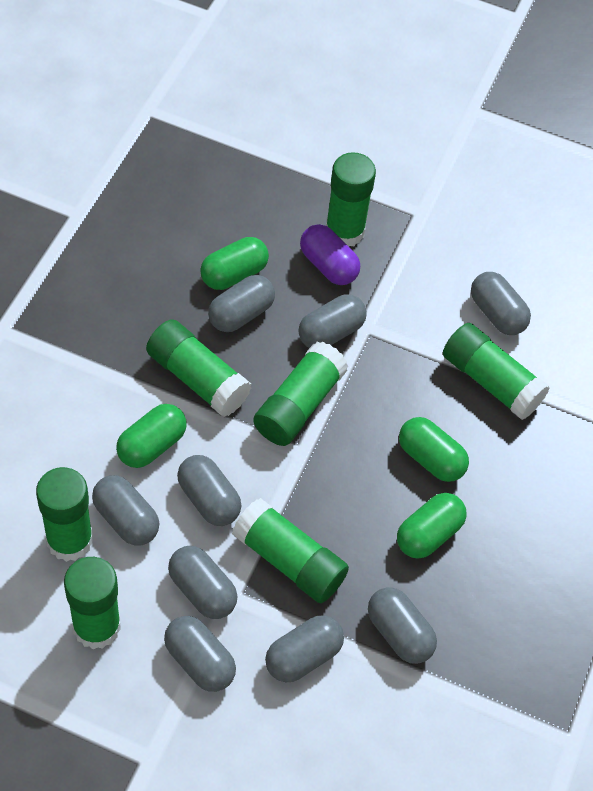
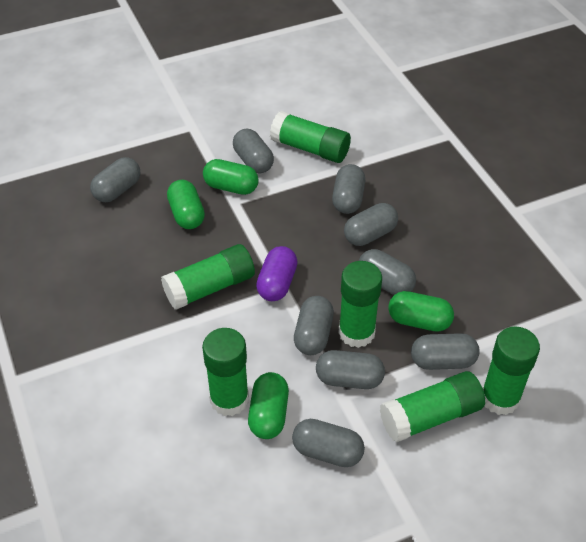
green glue stick: [36,467,93,562] [64,557,121,649] [146,319,251,417] [232,498,349,603] [253,342,348,446] [326,152,376,246] [443,323,550,420] = 7 -> [161,244,255,310] [202,328,249,416] [270,111,351,163] [338,261,382,348] [380,371,485,443] [483,327,540,415] = 6

